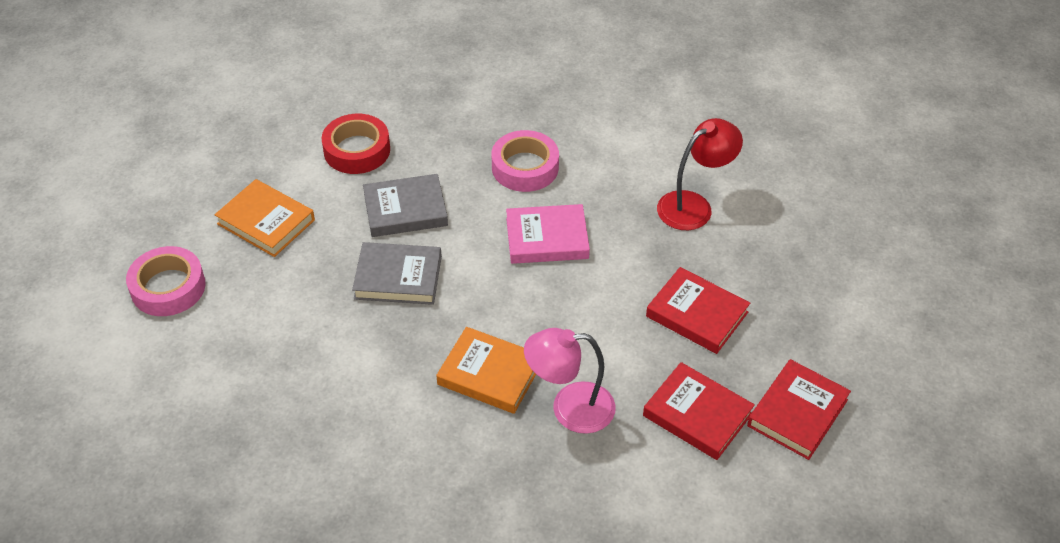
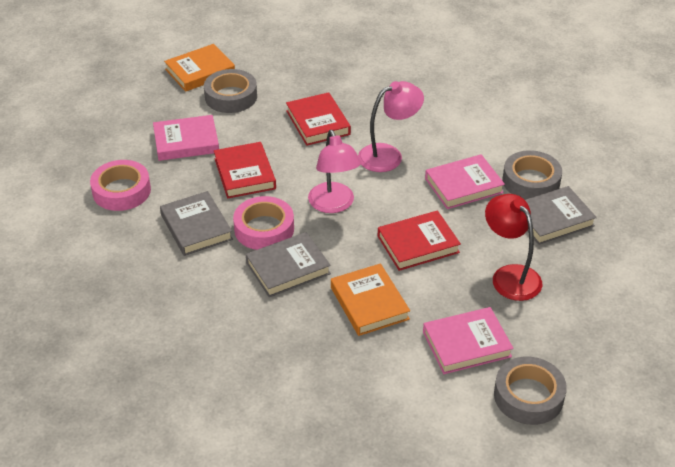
grey book: [352,242,442,305] [363,174,448,237] = 2 -> [160,191,233,256] [246,232,331,297] [525,186,597,245] = 3
grey tape: none = 0 -> [204,69,257,113] [494,357,567,425] [503,150,562,200] = 3
pink book: [506,204,590,264] = 1 -> [153,115,219,161] [423,307,513,374] [425,154,505,209] = 3
pink lamp: [524,328,616,434] = 1 -> [308,130,361,213] [358,81,424,172] = 2
red tape: [321,114,390,174] = 1 -> none = 0

